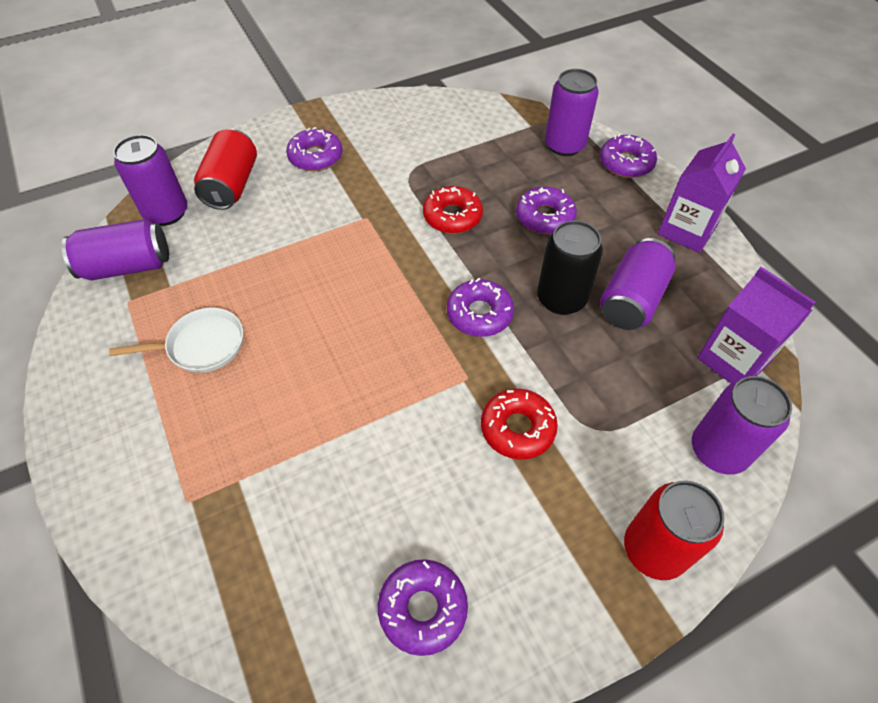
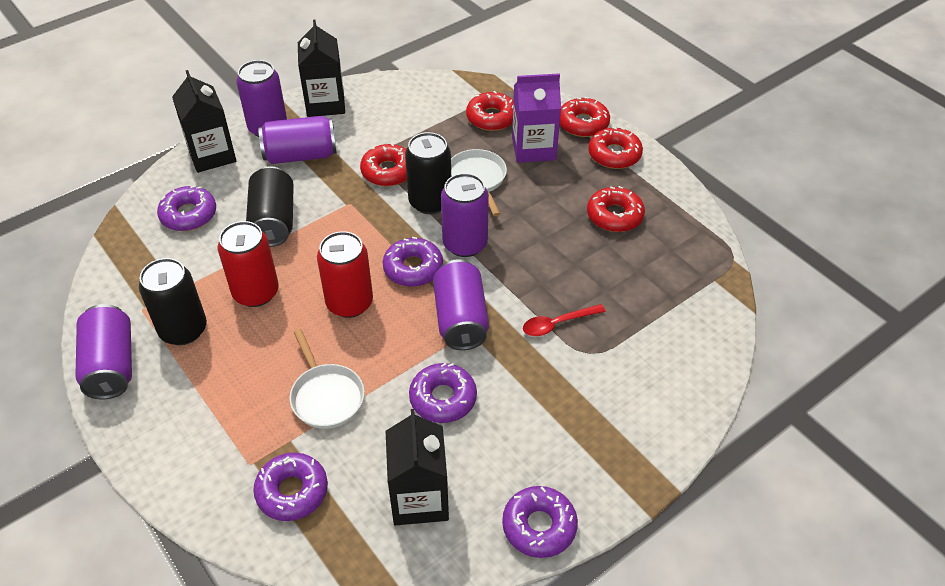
black can: [537,221,603,315] = 1 -> [139,258,207,345] [246,166,294,247] [405,132,451,214] = 3
black carton: none = 0 -> [172,70,236,173] [298,20,345,117] [386,409,449,525] = 3
purple carton: [658,134,746,253] [697,267,816,384] = 2 -> [512,73,561,163] = 1
red donut: [423,186,483,233] [481,389,558,459] = 2 -> [360,143,407,186] [466,91,513,131] [560,97,610,137] [587,186,645,232] [588,127,643,169] = 5
red spoon: none = 0 -> [523,304,605,336] = 1
white pan: [109,308,243,373] = 1 -> [290,329,365,429] [451,149,507,216] = 2

